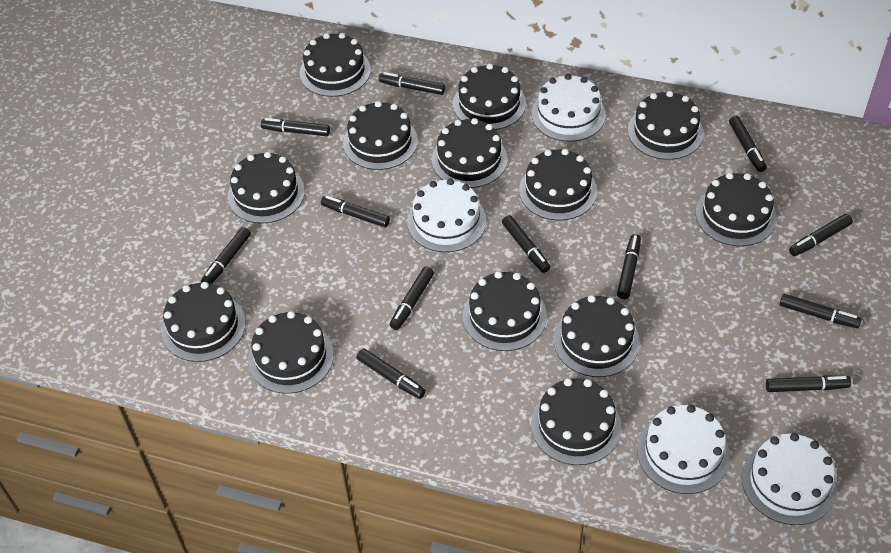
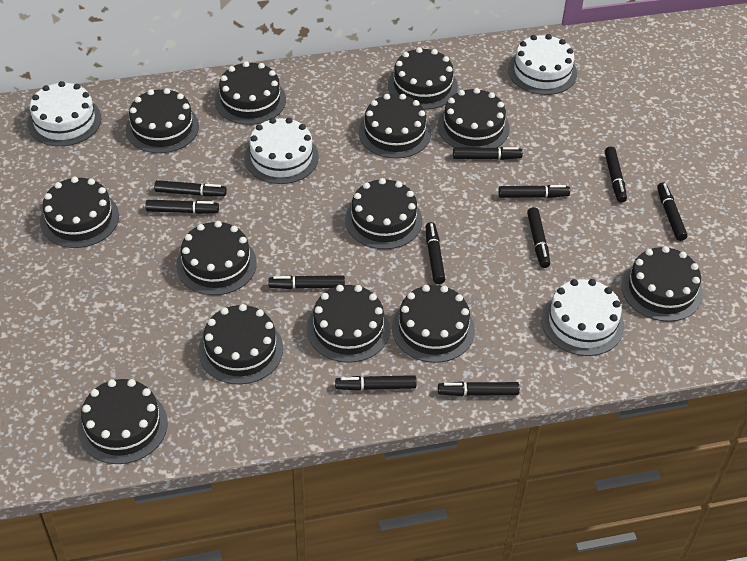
black marker: [201,227,251,284] [261,118,330,136] [321,196,390,227] [357,348,426,399] [379,72,445,95] [390,266,434,330] [502,215,550,273] [617,234,641,299] [729,116,767,172] [766,375,851,392] [779,294,862,328] [789,214,853,256] = 12 -> [145,200,219,214] [154,180,227,196] [268,275,345,289] [335,375,417,391] [425,222,445,284] [438,382,520,396] [453,147,523,160] [498,185,570,198] [527,207,550,268] [605,147,627,203] [657,183,688,241] = 11

